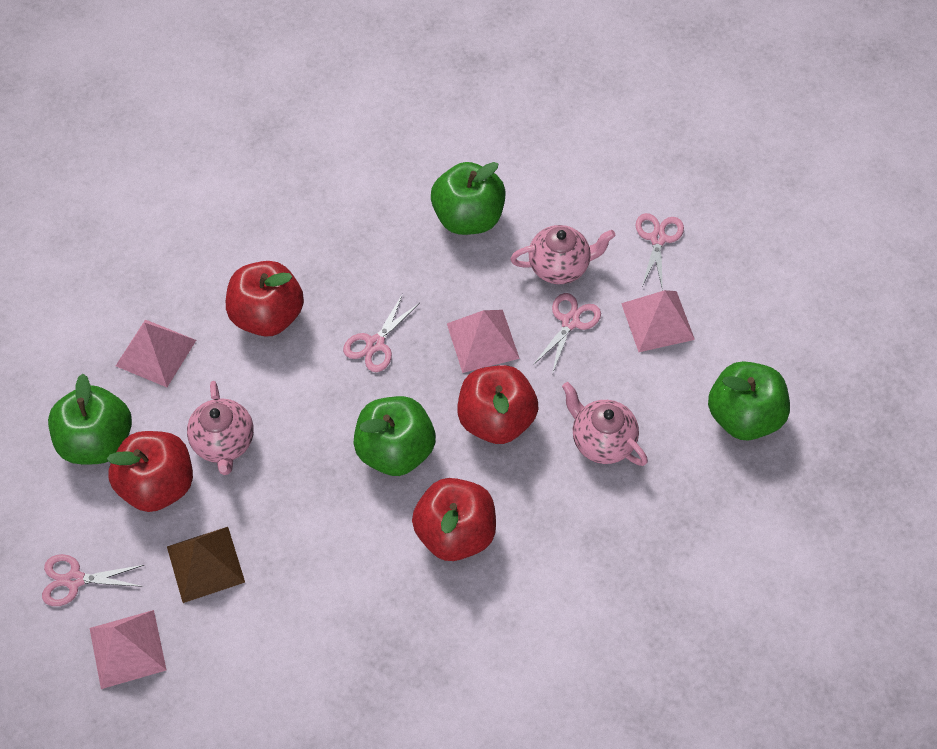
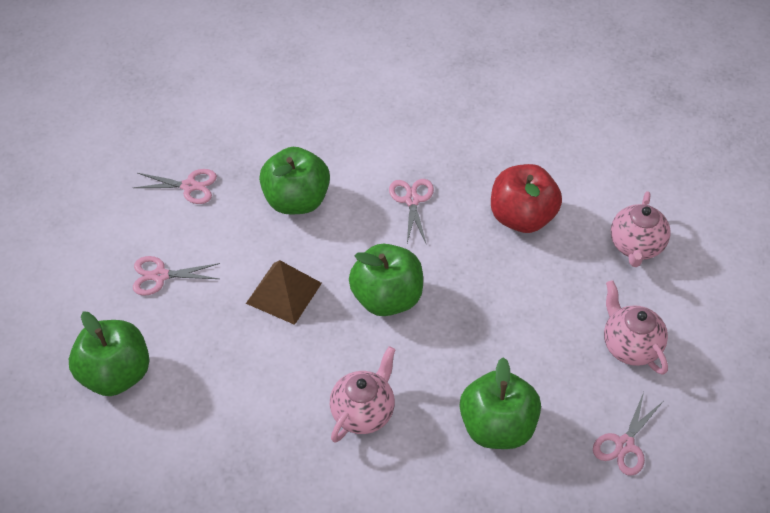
pink pyramid: [90,610,166,689] [116,319,196,387] [447,310,520,373] [621,290,695,352] = 4 -> none = 0
red apple: [107,431,193,512] [226,261,304,337] [412,478,496,561] [458,365,538,444] = 4 -> [491,164,562,233] = 1

